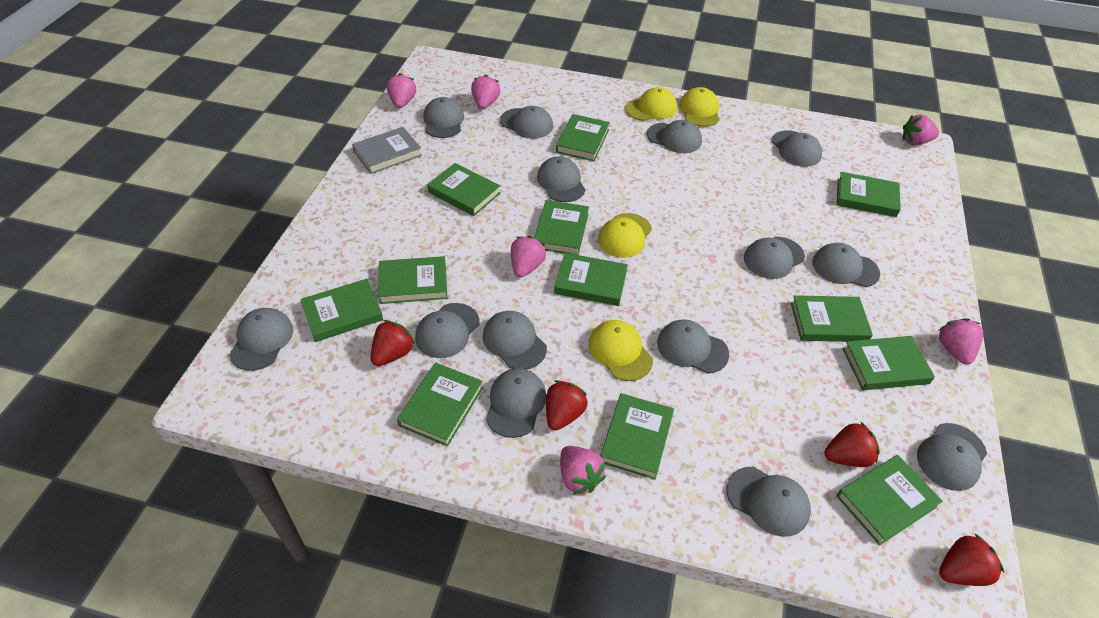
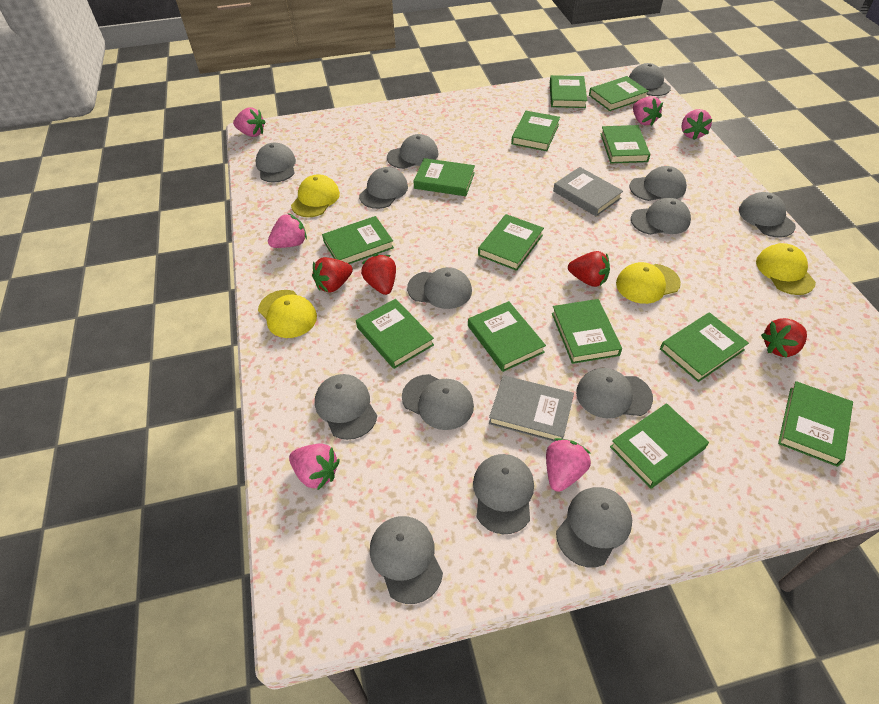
green book: [300,279,383,342] [378,256,447,304] [397,362,483,447] [427,163,500,216] [534,200,589,255] [554,253,628,306] [556,114,610,161] [600,393,674,480] [791,295,873,342] [836,455,943,545] [837,172,901,217] [843,336,935,390] = 12 -> [322,216,394,264] [356,299,434,369] [414,158,475,196] [468,301,546,372] [478,214,544,271] [511,111,560,151] [550,75,587,108] [552,299,622,364] [589,76,649,111] [600,125,650,163] [610,403,709,489] [660,312,749,382] [778,381,853,467] = 13
grey book: [352,127,422,174] = 1 -> [489,375,574,441] [553,167,623,217] = 2

